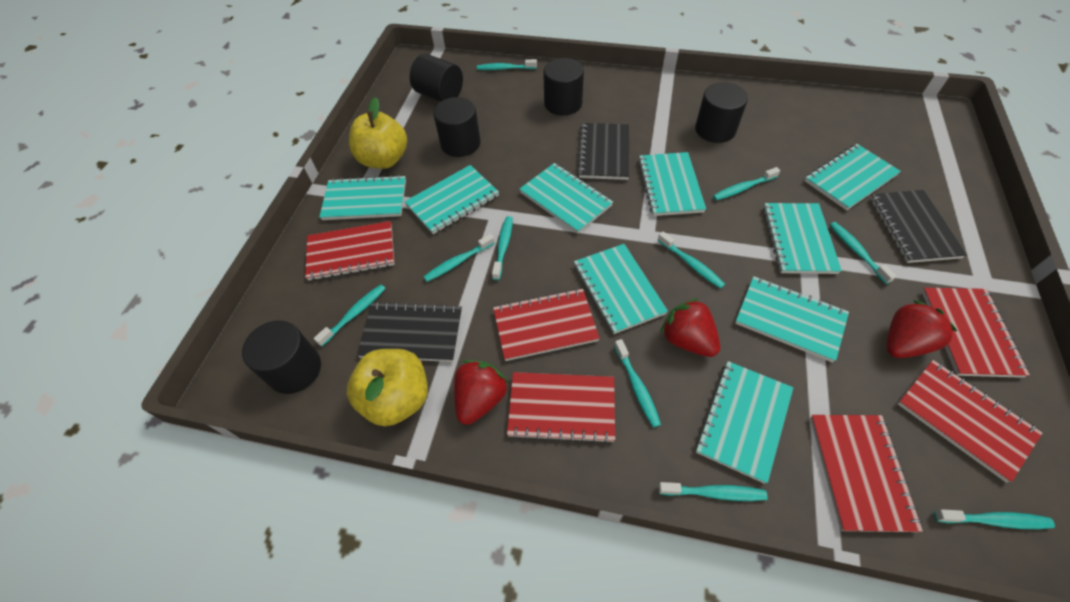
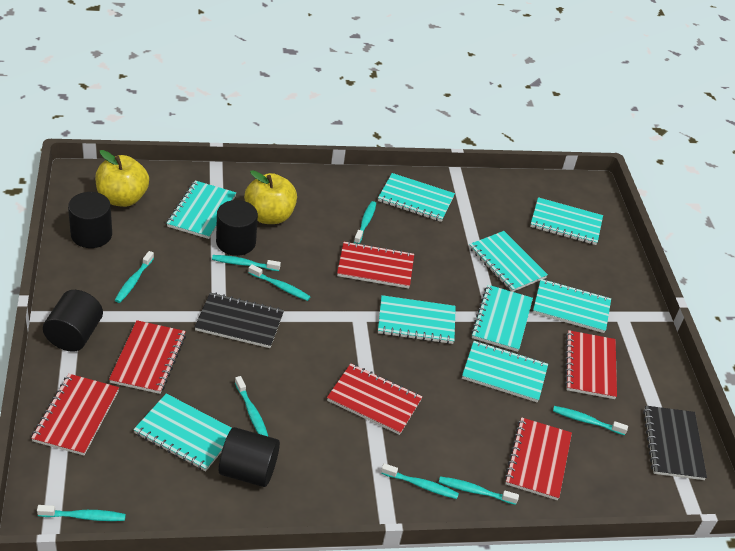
black cylinder: [242,321,321,394] [410,54,463,102] [433,97,481,157] [543,58,584,116] [695,82,748,143] = 5 -> [43,290,103,352] [68,192,112,248] [216,200,258,256] [218,427,280,487] = 4
black notebook: [357,302,462,362] [577,123,629,180] [870,190,967,263] = 3 -> [195,293,284,348] [643,405,707,480] = 2
red strawberry: [454,360,509,425] [660,298,720,357] [887,300,957,358] = 3 -> none = 0
turquoise toothbrush: [314,285,386,347] [424,234,495,282] [477,59,537,70] [492,216,513,280] [614,339,661,428] [658,231,725,289] [659,482,768,501] [713,167,780,200] [830,222,897,284] [933,509,1055,529] = 10 -> [37,505,126,521] [115,251,154,303] [212,255,281,271] [235,376,269,437] [248,264,310,301] [354,201,376,244] [381,463,459,499] [439,476,519,505] [553,406,628,435] = 9

